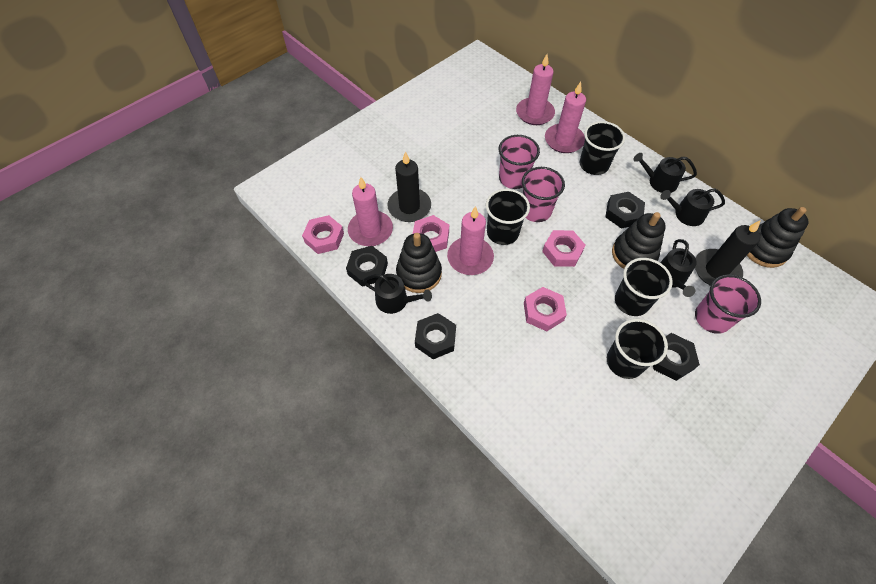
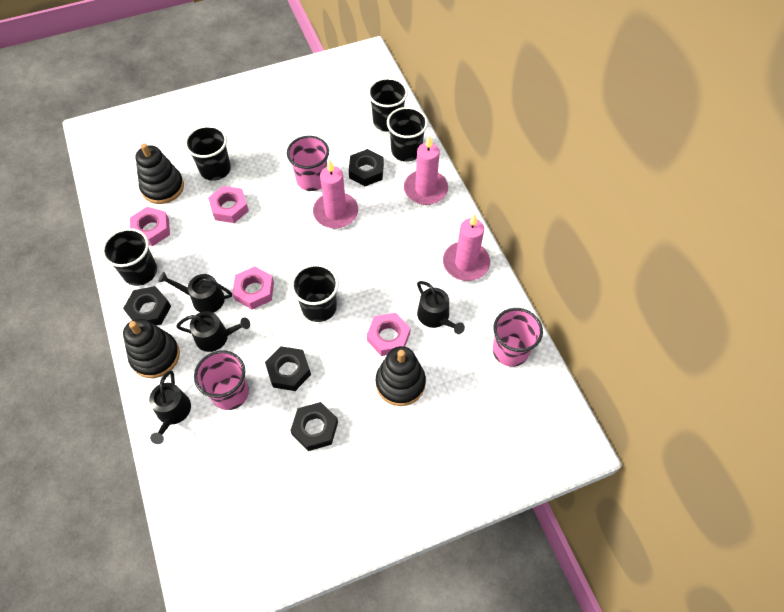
black candle: [387,151,431,222] [695,220,761,286] = 2 -> none = 0
black cup: [486,189,530,245] [579,121,625,175] [607,319,668,379] [615,258,673,316] = 4 -> [102,228,157,286] [185,125,231,181] [291,264,339,322] [368,78,408,132] [387,107,428,162] = 5
pink candle: [348,177,393,246] [447,206,494,275] [516,54,555,125] [545,82,586,153] = 4 -> [313,160,358,228] [404,135,448,205] [443,214,490,281] = 3

